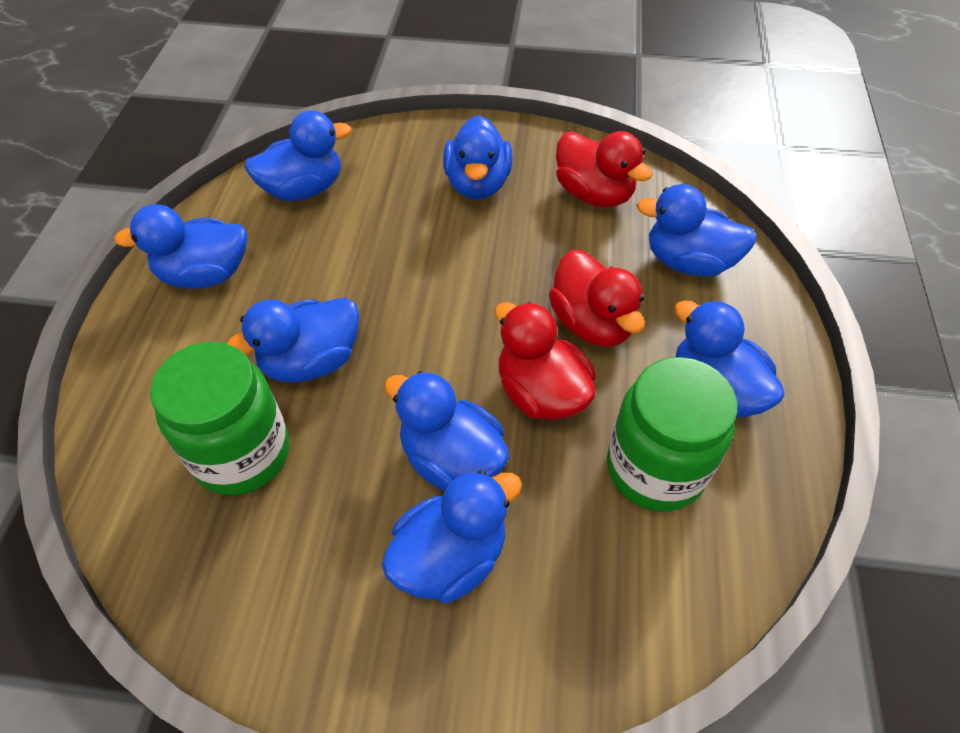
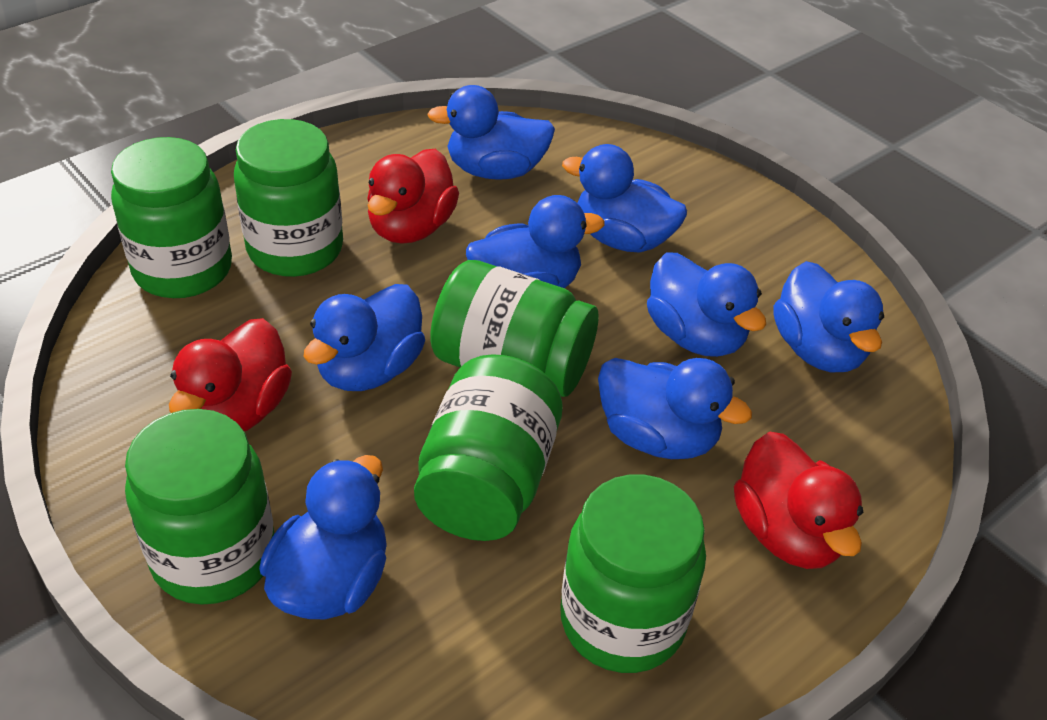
green jar: [150,342,289,495] [607,357,737,511] = 2 -> [111,137,232,298] [125,409,275,605] [234,119,343,277] [414,354,563,541] [430,260,598,397] [560,475,706,673] = 6

